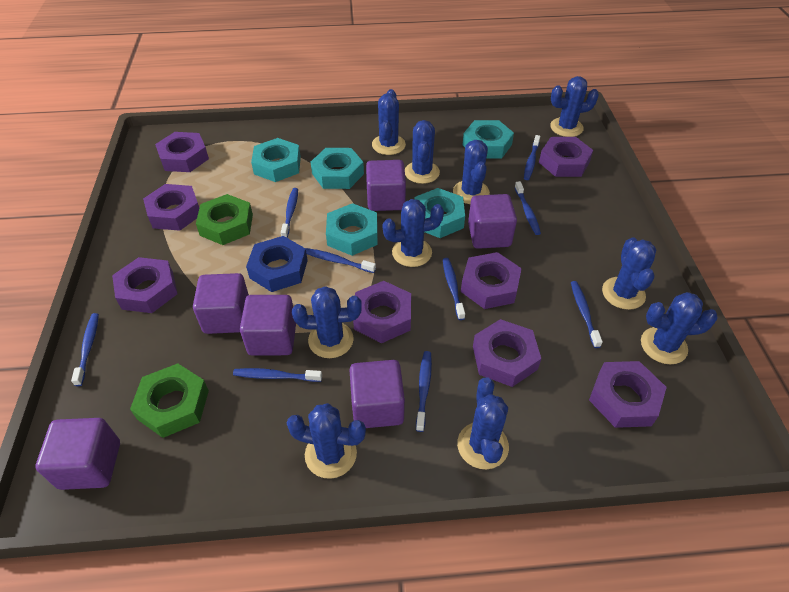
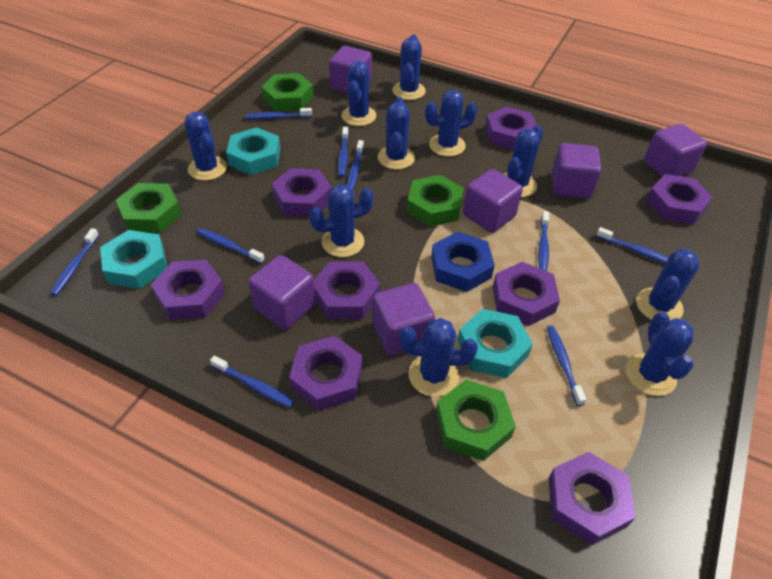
green nut: [130,363,209,438] [196,194,253,245] = 2 -> [116,183,182,233] [262,73,314,112] [407,175,464,227] [436,380,516,461] = 4
turquoise nut: [251,138,301,182] [311,148,364,189] [326,203,378,256] [414,188,465,238] [462,120,514,158] = 5 -> [100,230,167,289] [226,127,281,175] [458,309,533,378] = 3

